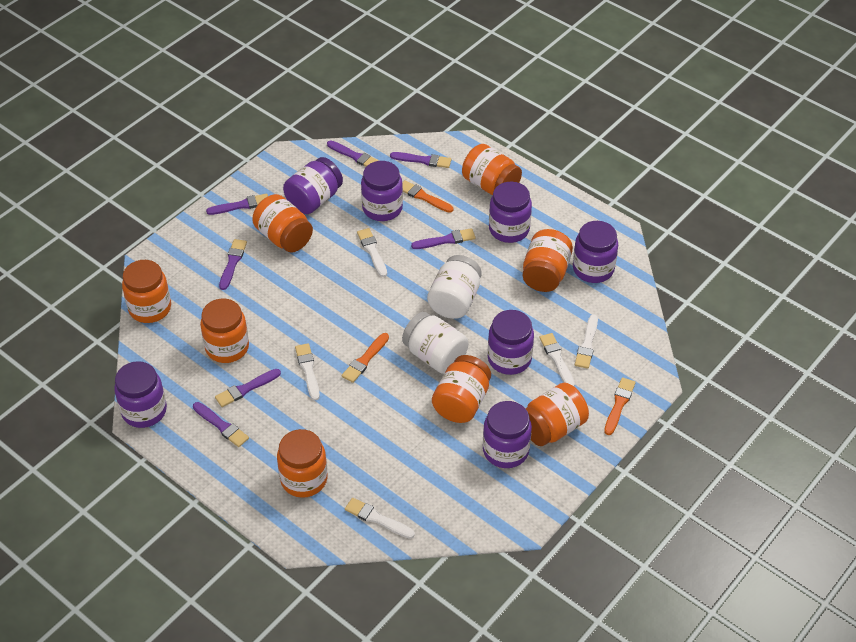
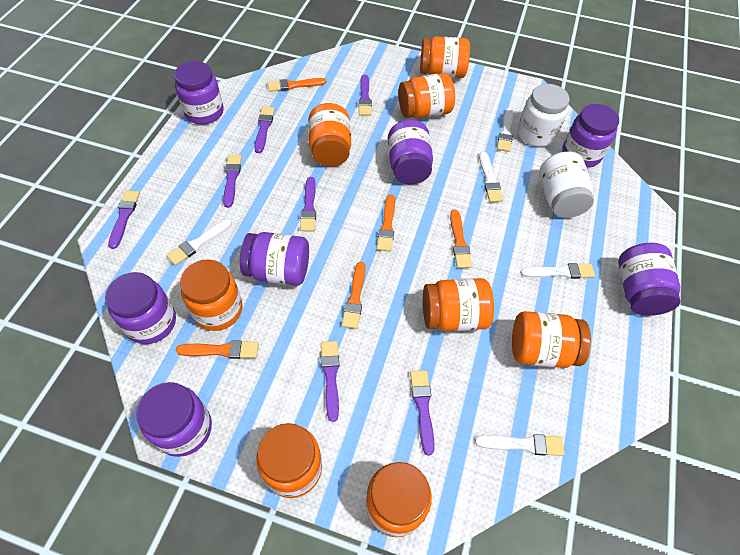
orange brush: [342,333,389,383] [402,180,453,213] [604,377,636,435] = 3 -> [176,341,259,359] [268,78,327,92] [342,262,366,329] [377,195,395,252] [450,209,472,268] = 5

